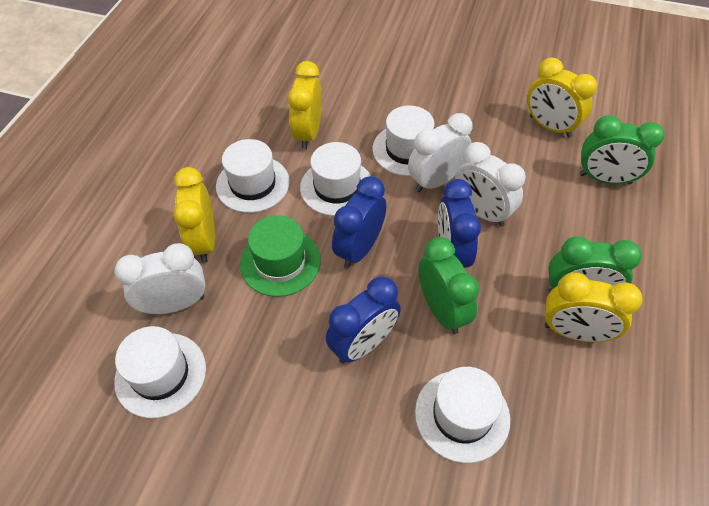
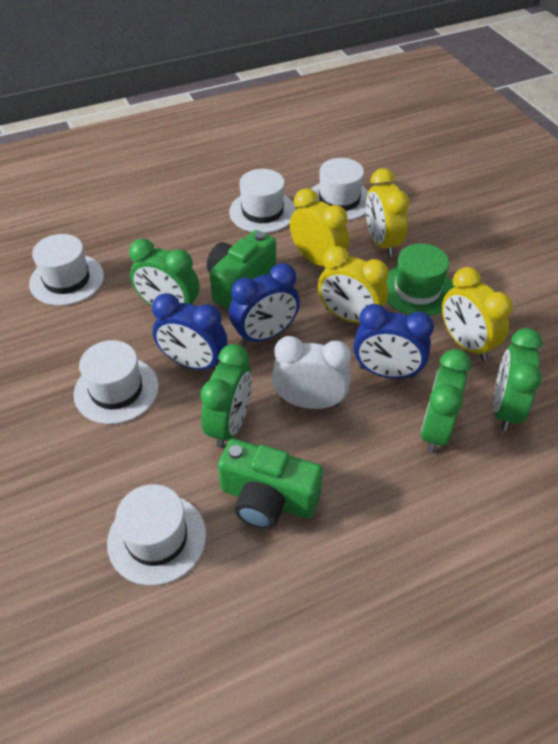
green camera: none = 0 -> [207,230,276,310] [218,439,323,529] = 2
green clock: [419,237,479,334] [548,236,642,293] [580,115,665,185] = 3 -> [129,239,199,306] [200,344,252,448] [421,349,471,453] [493,328,542,431] = 4
white clock: [114,243,206,314] [408,113,473,192] [455,142,526,227] = 3 -> [272,336,351,409] = 1

